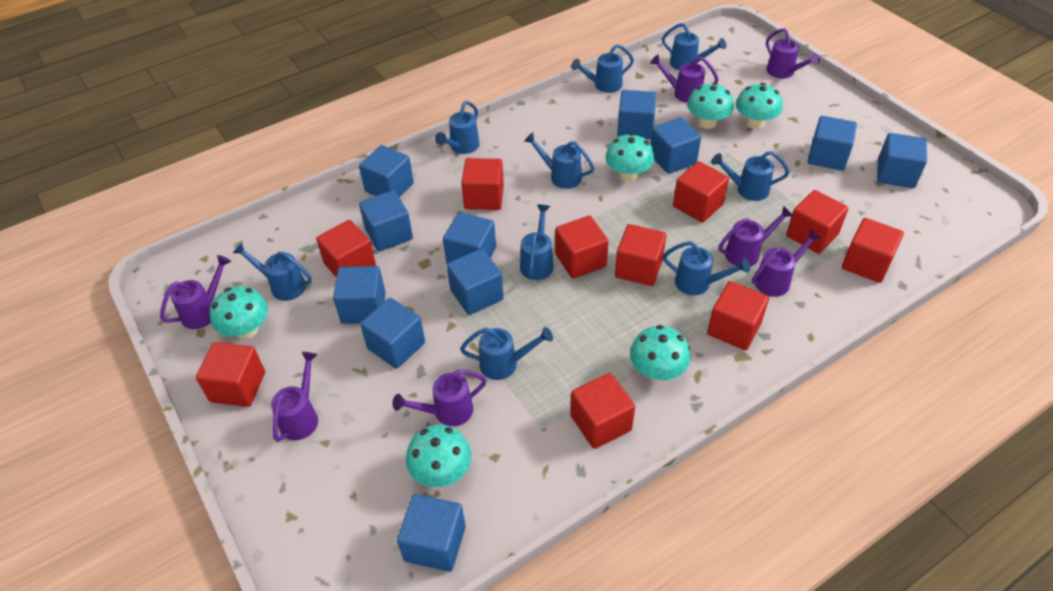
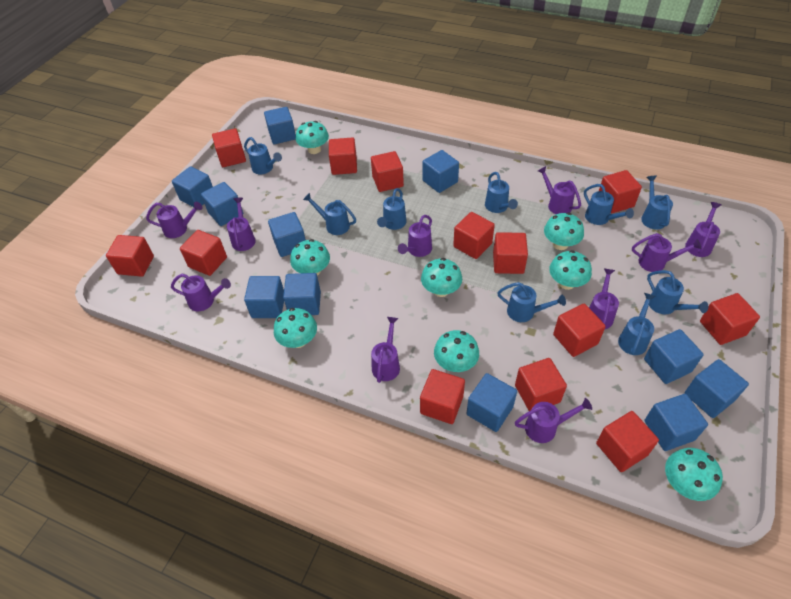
purple watering can: [160,255,231,329] [271,352,318,442] [393,370,487,426] [650,55,719,103] [718,206,793,267] [752,229,821,297] [766,28,820,78] = 7 -> [146,201,203,238] [171,274,231,311] [227,198,256,251] [371,317,400,383] [398,215,432,257] [515,398,592,443] [538,166,581,214] [589,268,619,329] [632,233,701,272] [685,202,721,257] = 10
red cube: [196,342,265,407] [316,220,376,278] [461,158,504,210] [555,215,609,279] [570,373,635,449] [615,224,666,286] [673,161,729,223] [707,281,769,350] [786,190,848,254] [842,218,904,283] = 10 -> [106,235,154,277] [180,230,227,276] [212,128,246,167] [329,138,357,175] [371,151,404,192] [420,369,465,424] [453,212,495,259] [493,232,528,274] [515,358,567,411] [553,304,606,357] [596,411,659,472] [599,170,642,213] [700,293,760,345] = 13
turquoise mushroom: [210,286,268,339] [406,425,471,487] [605,133,654,182] [630,325,691,381] [687,83,734,129] [735,83,783,129] = 6 -> [274,308,317,348] [290,239,330,276] [296,121,329,154] [421,258,462,297] [434,330,479,372] [544,213,584,250] [549,250,592,290] [665,448,723,501] = 8

